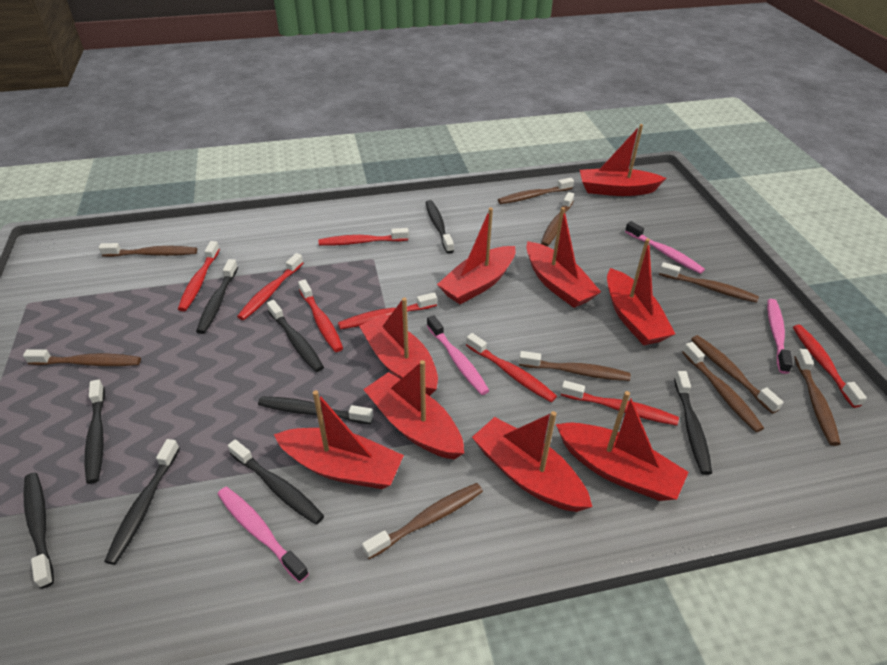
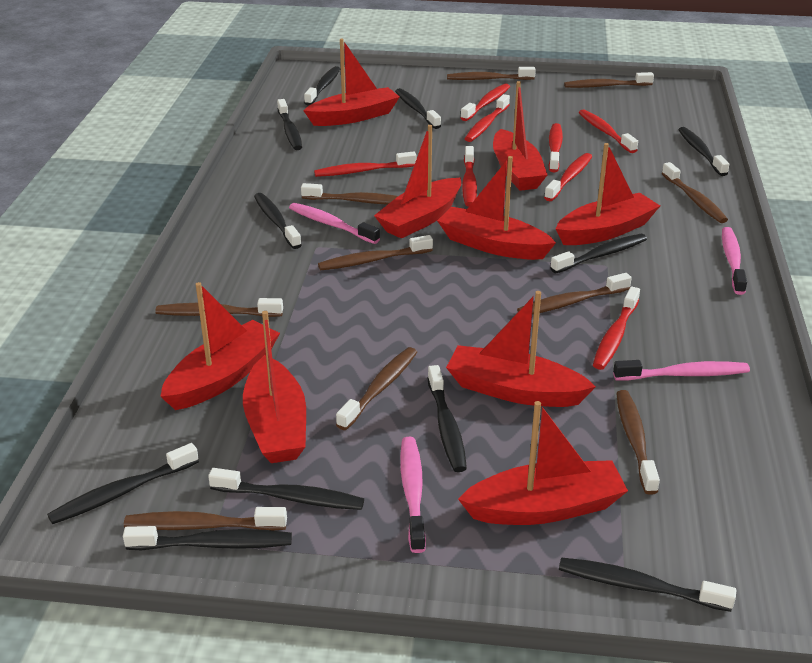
black toothbrush: [23,473,54,589] [85,379,105,484] [104,439,180,565] [196,259,238,334] [228,439,324,525] [258,397,373,424] [267,300,324,372] [425,200,454,253] [674,371,712,475] = 9 -> [47,443,199,524] [123,526,292,550] [208,468,364,510] [254,193,302,249] [277,99,302,150] [304,66,340,106] [395,88,441,129] [428,365,467,472] [550,234,647,273] [559,557,737,612] [678,127,729,176] = 11

